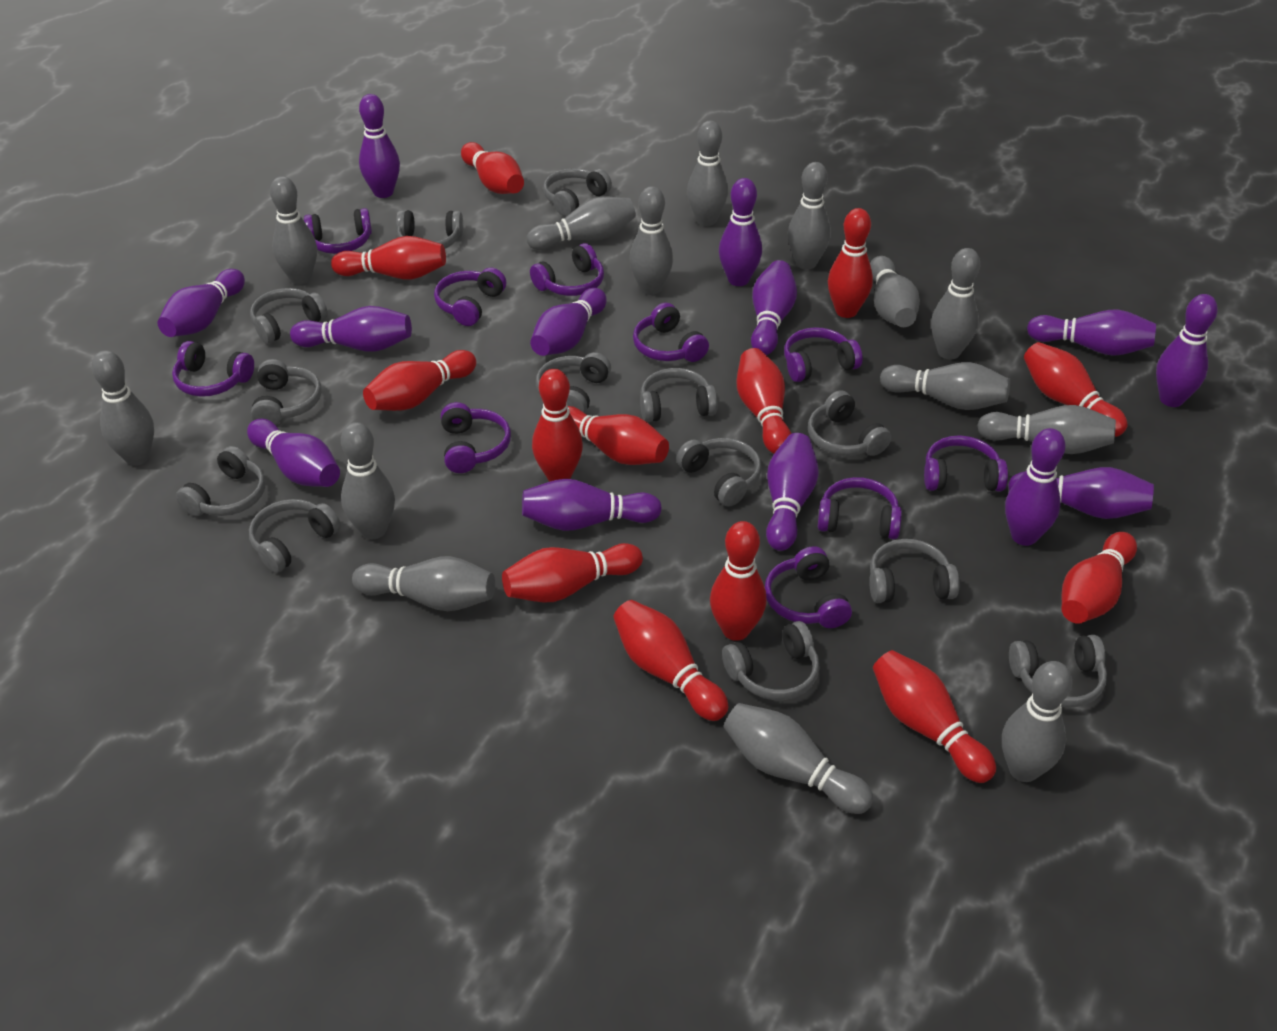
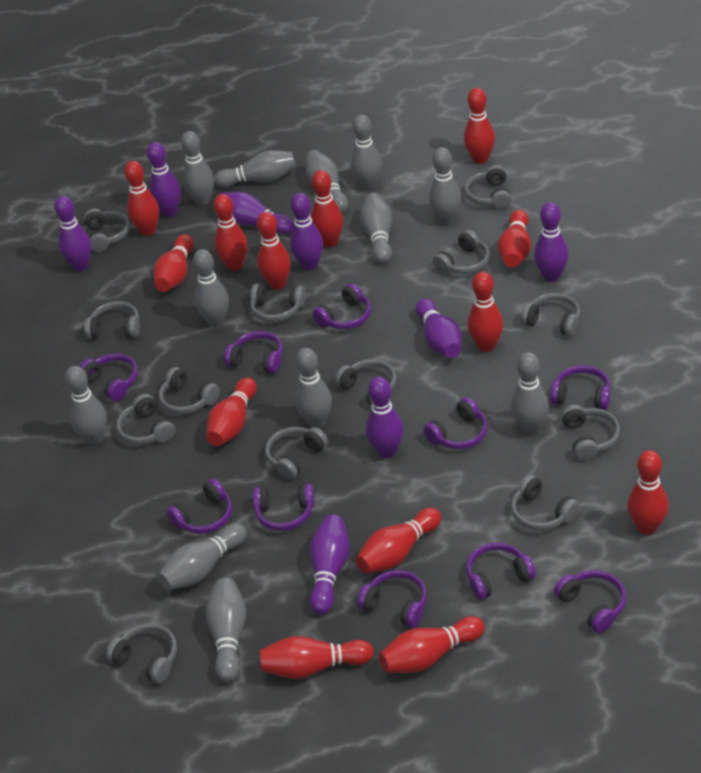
grey bowling pin: [91,350,154,466] [270,176,317,285] [341,422,395,539] [352,556,495,611] [527,196,636,250] [629,186,673,295] [687,121,728,226] [724,703,873,814] [788,162,831,270] [870,256,920,327] [880,362,1010,410] [931,248,980,359] [977,405,1116,454] [1002,661,1072,782] = 14 -> [65,366,107,445] [158,523,247,590] [181,131,214,206] [193,249,229,327] [205,578,246,682] [214,150,296,188] [295,348,332,428] [306,150,348,213] [351,115,382,190] [360,193,392,264] [429,147,462,225] [511,352,549,434] = 12
purple bowling pin: [158,269,245,337] [247,419,340,487] [290,306,412,352] [359,94,400,198] [522,479,662,531] [530,288,607,356] [719,178,762,286] [751,260,797,355] [766,433,819,551] [1005,428,1066,546] [1008,467,1154,519] [1027,309,1156,356] [1156,294,1218,407] = 13 -> [54,196,92,271] [147,142,181,217] [219,192,294,234] [290,193,323,270] [310,515,350,614] [366,377,404,458] [416,299,462,358] [534,202,569,282] = 8

